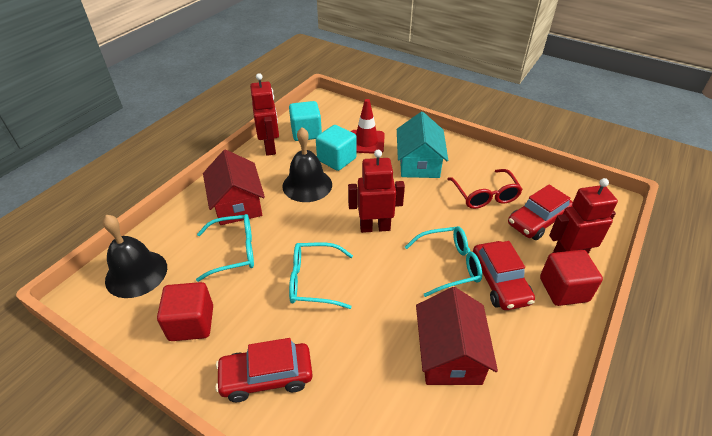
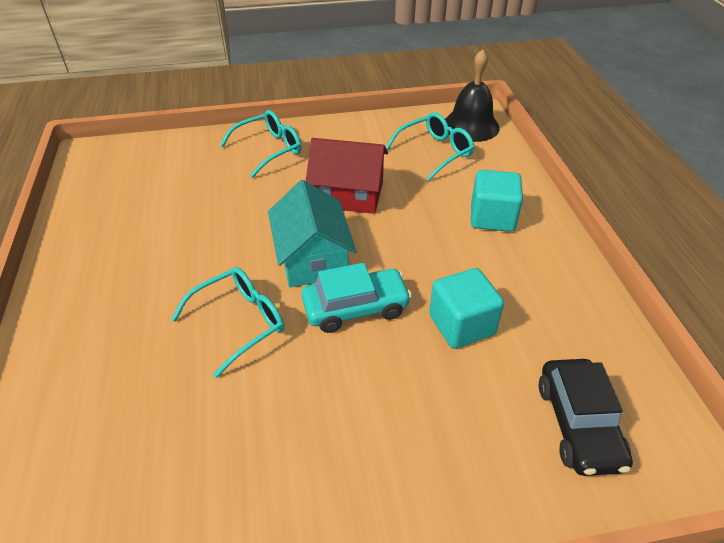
black bell: [103,215,167,298] [282,127,332,202] = 2 -> [445,49,500,142] = 1
black car: none = 0 -> [539,359,633,476] = 1
red car: [215,338,313,402] [473,241,535,310] [508,184,573,240] = 3 -> none = 0
red cube: [157,282,213,341] [540,250,603,306] = 2 -> none = 0
red glasses: [448,169,523,209] = 1 -> none = 0
red house: [203,150,265,225] [416,287,498,385] = 2 -> [306,138,388,214] = 1
red robot: [250,73,279,156] [348,150,405,233] [549,178,618,254] = 3 -> none = 0
red traffic cone: [350,99,385,154] = 1 -> none = 0
turquoise car: none = 0 -> [302,263,412,333] = 1

